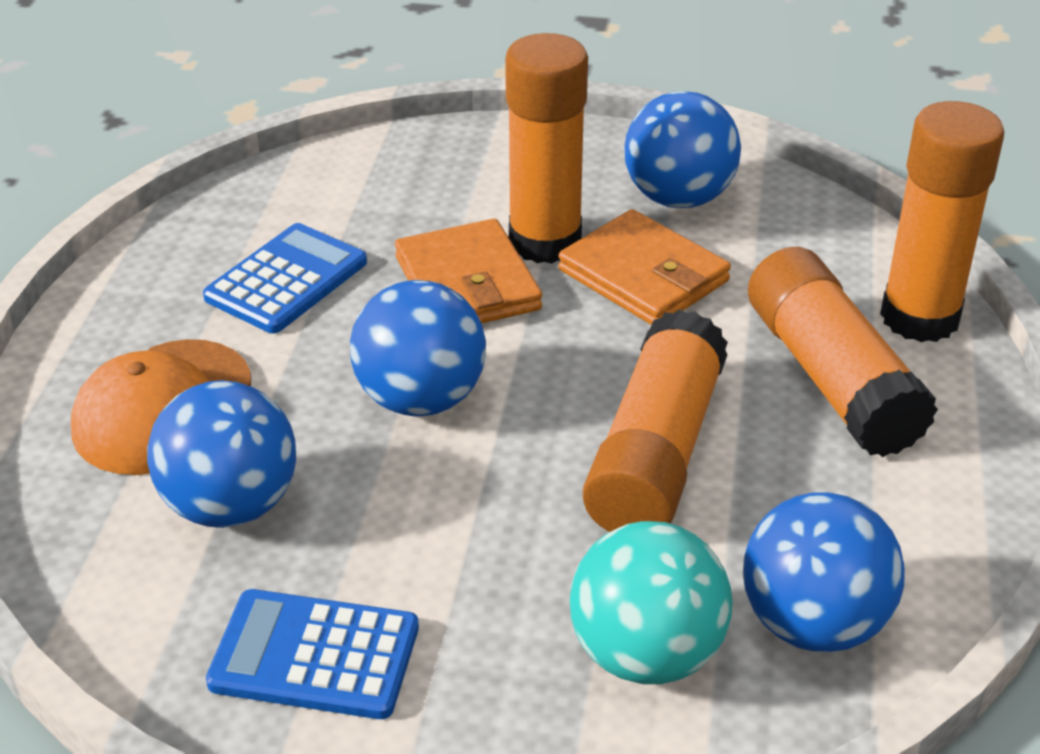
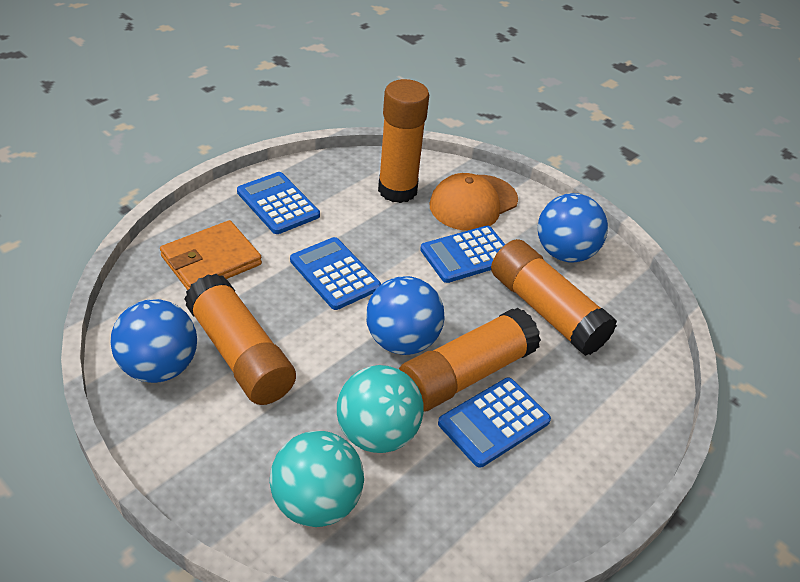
blue ball: [147,380,296,528] [350,280,486,417] [624,91,741,208] [743,492,905,652] = 4 -> [110,299,197,383] [366,276,445,355] [538,193,608,263] = 3
blue calculator: [203,223,367,333] [206,589,419,719] = 2 -> [237,172,320,234] [290,237,381,310] [420,226,505,283] [438,378,551,468] = 4
orange wallet: [395,219,542,323] [558,209,731,325] = 2 -> [160,220,262,290] = 1
turquoise ball: [570,521,733,685] = 1 -> [270,431,364,527] [337,365,424,453] = 2

